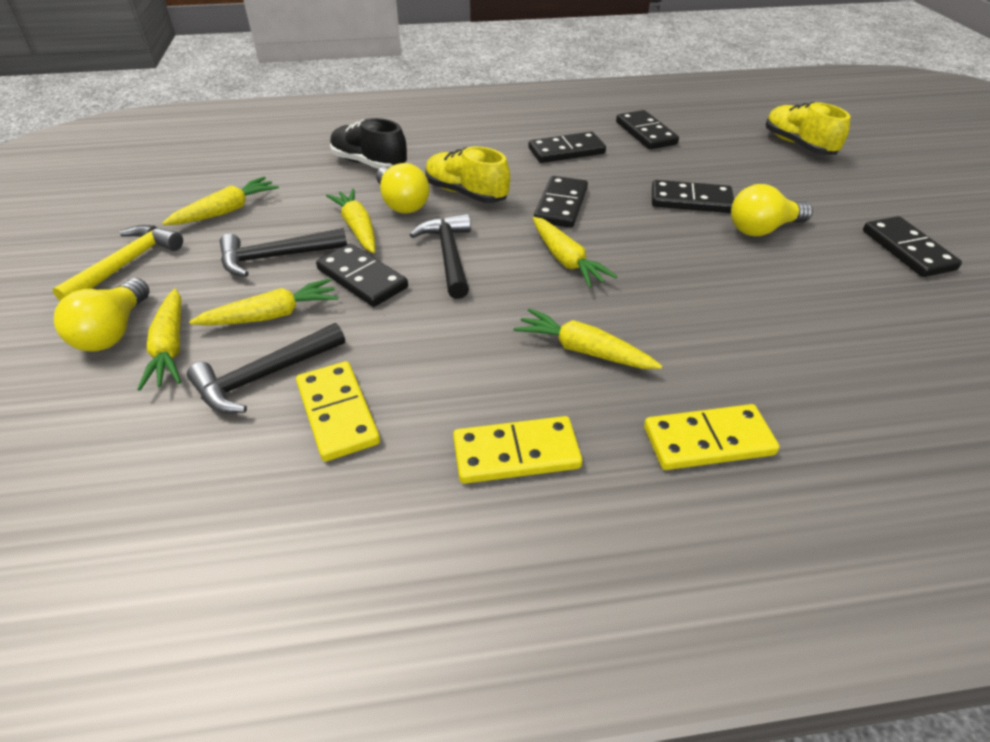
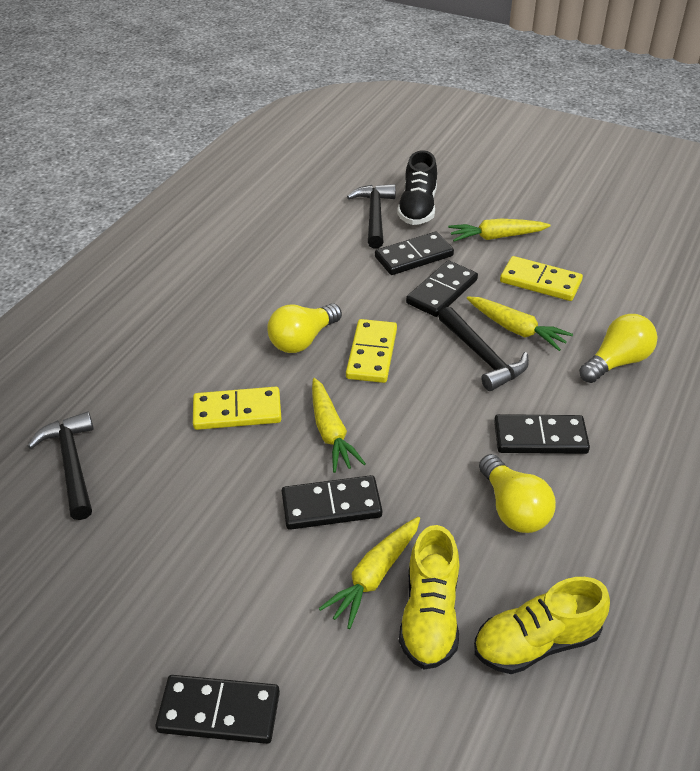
black domino: [316,244,408,307] [529,132,606,163] [534,176,588,228] [616,110,679,149] [652,180,734,213] [863,216,962,277] = 6 -> [155,675,280,744] [282,475,382,530] [375,232,454,275] [406,260,478,317] [494,414,590,454] = 5
yellow carrot: [137,289,181,391] [162,177,279,225] [189,278,338,325] [326,189,376,253] [514,308,662,369] [533,217,617,288] = 6 -> [312,378,366,473] [318,517,420,629] [448,218,551,242] [467,296,573,351] = 4
yellow hammer: [52,225,183,301] = 1 -> none = 0

